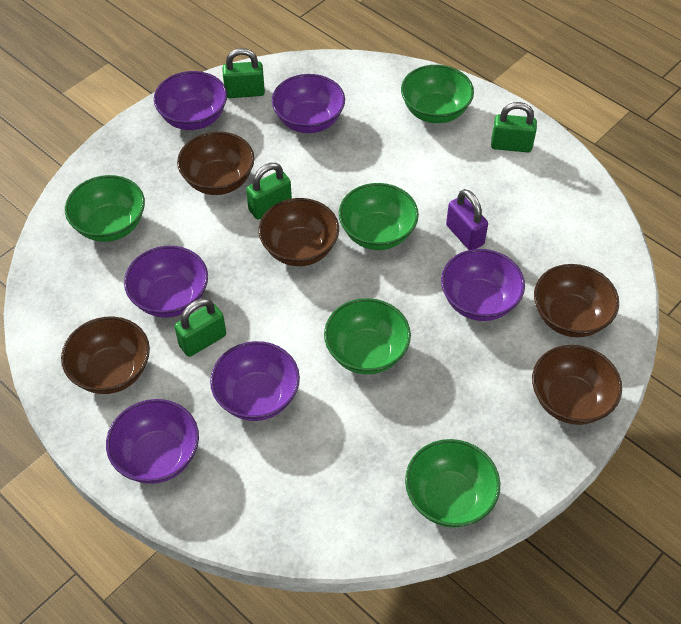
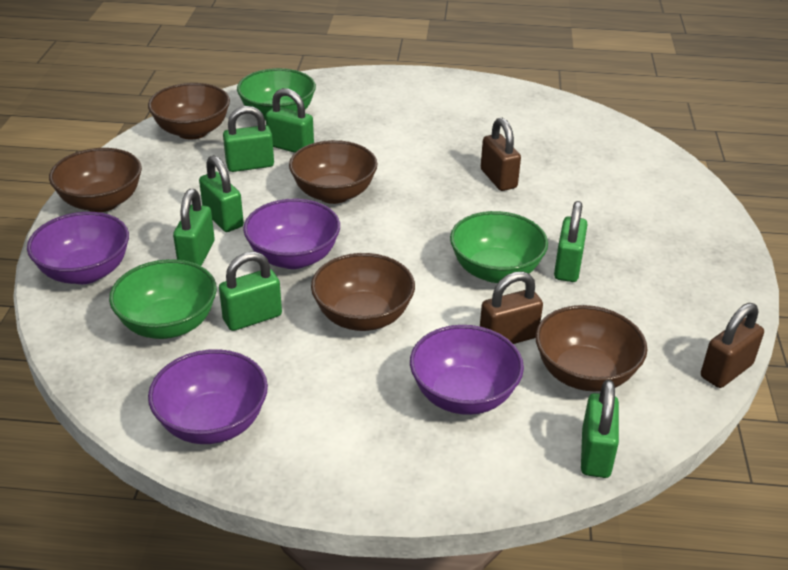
brown padlock: none = 0 -> [480,271,543,344] [481,118,521,191] [701,303,764,388] = 3
green bowl: [65,175,145,242] [324,298,411,374] [339,183,419,250] [401,65,474,123] [405,439,500,528] = 5 -> [109,259,217,339] [237,68,316,120] [450,211,548,283] = 3
green padlock: [174,298,226,357] [222,48,265,98] [246,163,292,220] [491,102,537,152] = 4 -> [173,189,215,266] [199,155,244,232] [219,251,282,331] [223,106,274,172] [266,88,314,153] [554,201,588,282] [581,380,619,478] = 7
purple bowl: [106,399,199,484] [124,246,208,318] [154,71,227,130] [210,341,300,421] [272,74,345,133] [441,249,525,321] = 6 -> [27,212,129,284] [148,349,268,444] [243,199,340,269] [410,325,524,415] = 4
purple padlock: [446,189,488,250] = 1 -> none = 0

